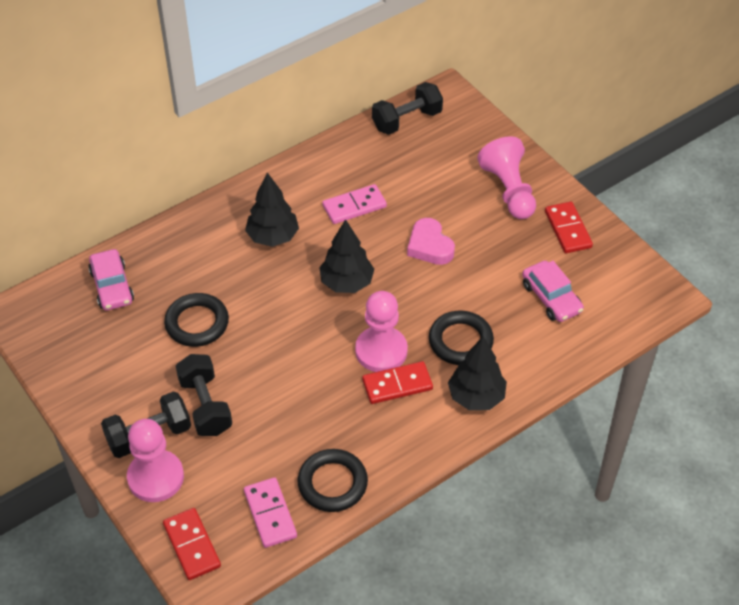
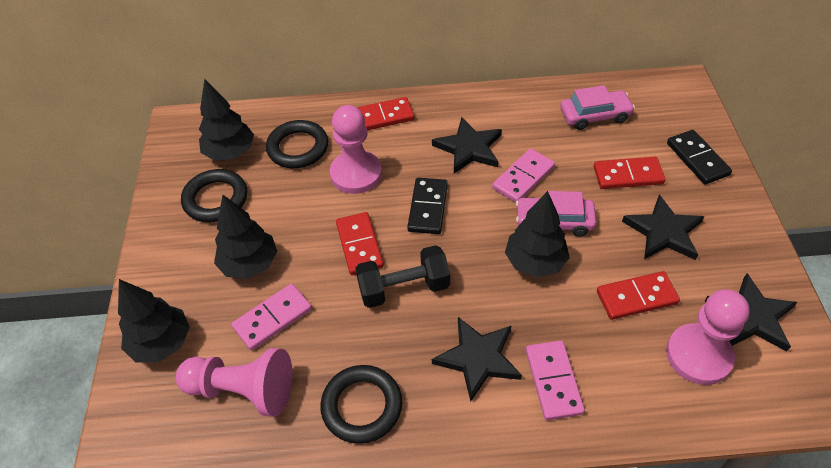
black domino: none = 0 -> [407,178,448,234] [667,130,732,184] = 2
black dumbbell: [101,391,191,458] [176,354,232,436] [372,82,443,135] = 3 -> [355,245,450,308] = 1
black star: none = 0 -> [432,117,502,174] [432,317,522,402] [622,194,705,260] [705,273,797,352] = 4
black tree: [245,173,299,247] [319,219,374,293] [448,336,507,410] = 3 -> [118,279,190,362] [199,79,254,161] [214,195,277,279] [505,191,570,278] = 4
pink domino: [244,477,297,548] [322,184,387,224] = 2 -> [231,284,312,351] [492,148,555,203] [526,340,585,420] = 3
pink heart: [407,218,455,265] = 1 -> none = 0
red domino: [163,508,221,580] [362,361,433,404] [545,202,593,253] = 3 -> [336,212,384,275] [356,97,414,130] [594,157,665,189] [597,271,680,320] = 4

